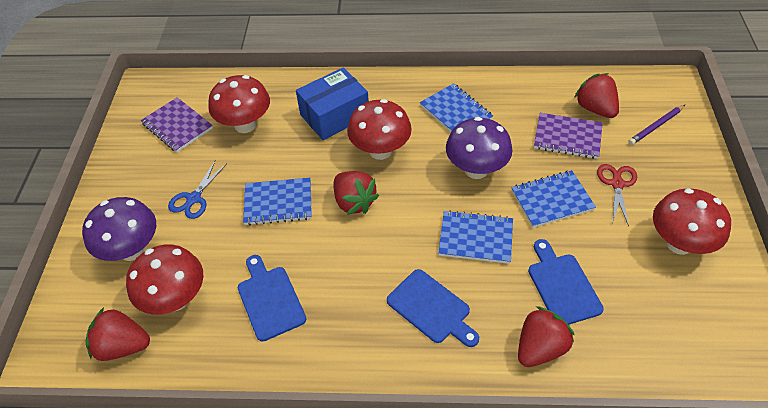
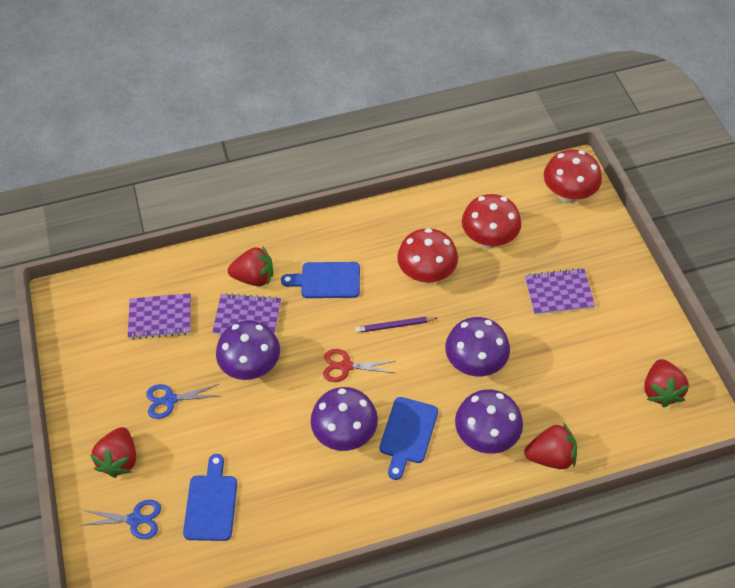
blue box: [296,67,369,140] = 1 -> none = 0
blue notebook: [243,178,312,225] [420,83,493,132] [438,210,513,264] [511,170,596,228] = 4 -> none = 0
blue scissors: [168,160,227,219] = 1 -> [80,500,161,539] [146,384,219,419] = 2
purple mushroom: [82,197,156,261] [446,117,513,179] = 2 -> [216,320,280,380] [311,387,378,451] [445,317,510,376] [455,389,523,454] = 4
purple notebook: [141,97,213,152] [534,113,603,159] = 2 -> [128,293,191,340] [212,293,281,335] [525,268,595,315] = 3
red mushroom: [126,244,204,315] [208,75,270,133] [347,99,412,160] [653,188,731,255] = 4 -> [397,228,458,284] [462,194,521,249] [544,150,602,203] = 3

